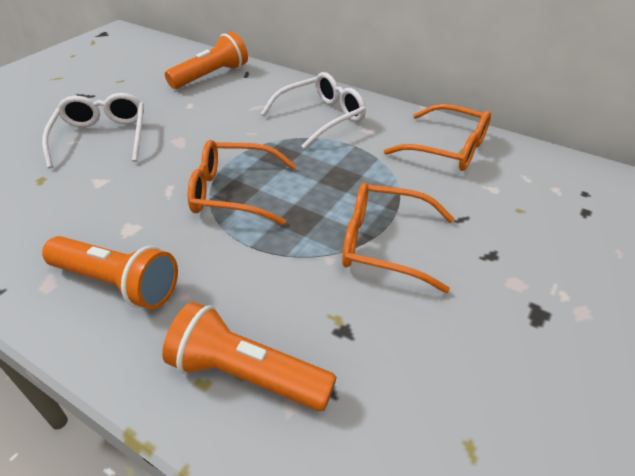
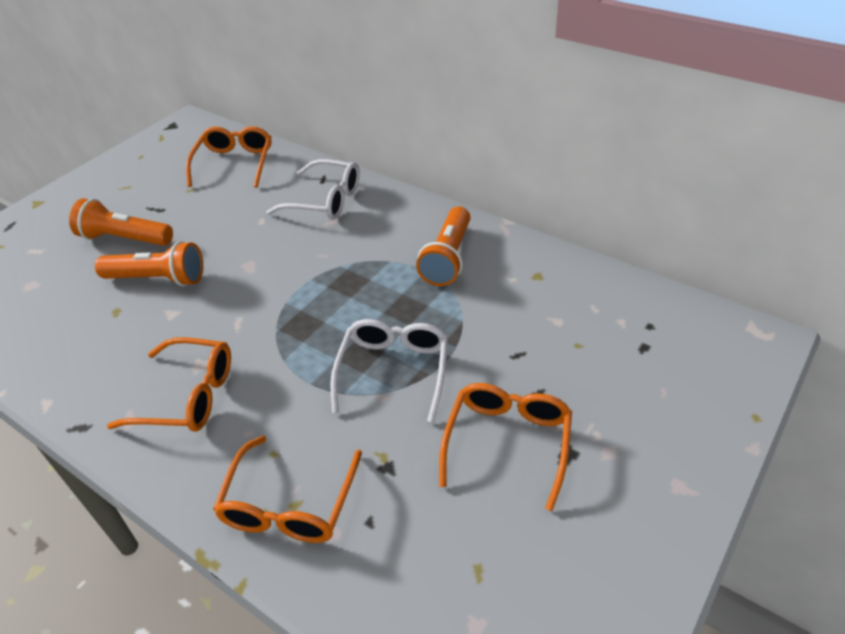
orange glasses: [188,140,296,225] [342,182,455,293] [384,104,491,171] = 3 -> [107,337,231,432] [186,126,272,187] [213,436,362,543] [439,383,572,511] = 4

